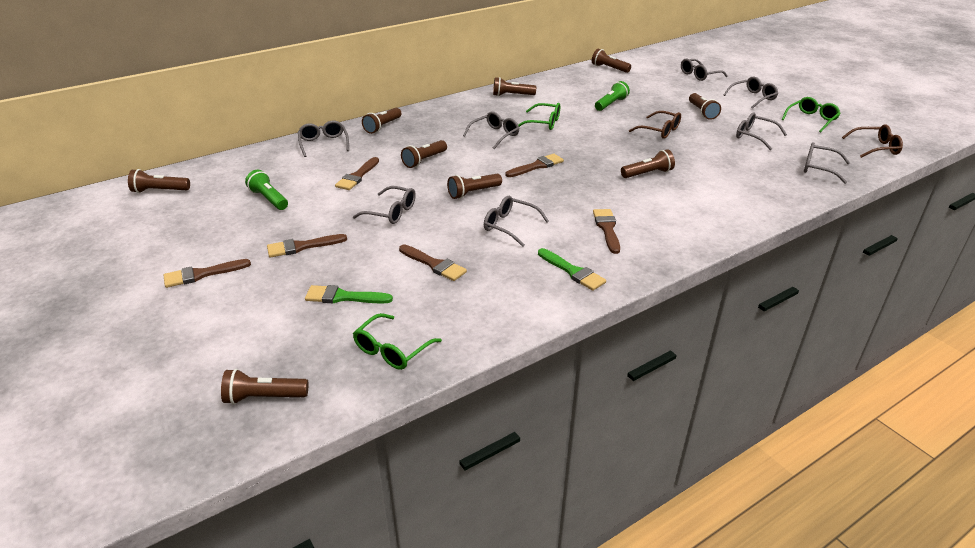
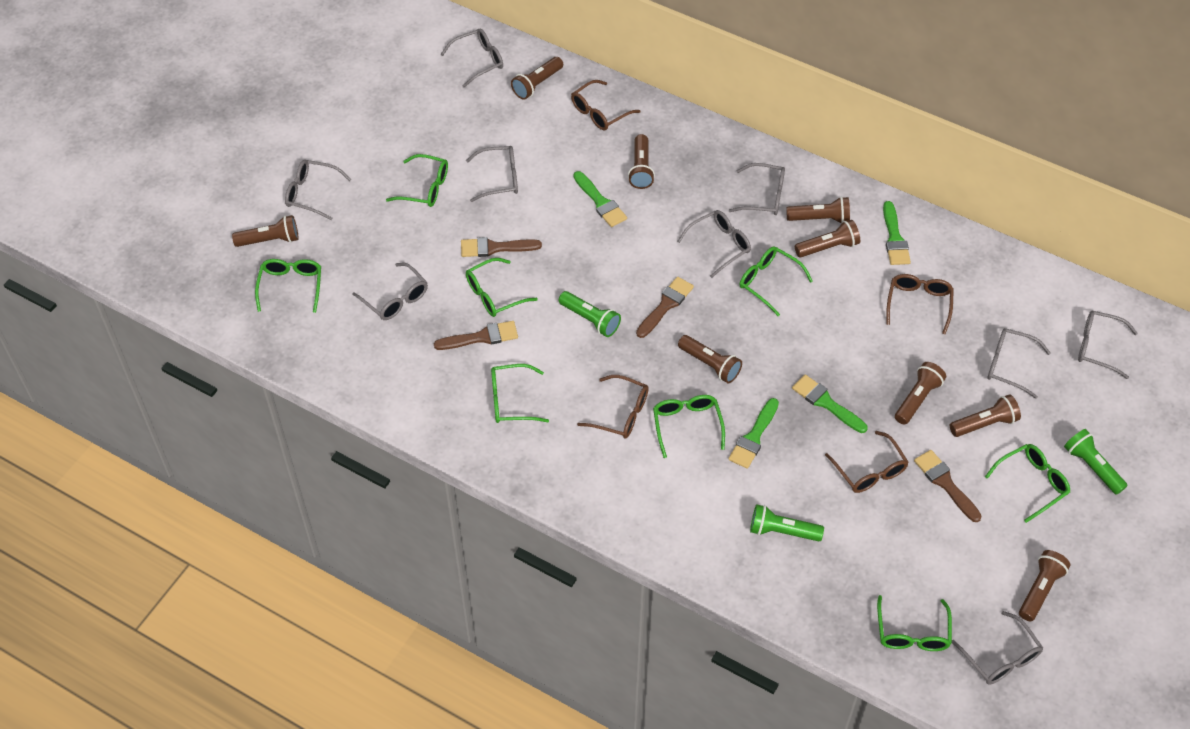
brown brush: [164,259,251,288] [267,234,347,257] [335,157,379,190] [399,244,467,281] [505,154,564,177] [593,209,620,254] = 6 -> [434,321,518,350] [461,237,542,257] [636,277,694,338] [914,450,981,522] = 4
brown glasses: [629,111,681,139] [842,125,903,158] = 2 -> [571,80,640,131] [577,375,649,438] [825,431,909,493] [886,274,954,334] = 4
green brush: [305,285,393,303] [538,248,606,291] = 2 -> [574,171,627,227] [729,398,779,469] [792,375,867,433] [883,201,911,265] = 4
green flashlight: [245,170,288,210] [595,81,630,111] = 2 -> [559,291,621,337] [750,504,824,541] [1064,429,1128,495] = 3
green glasses: [353,313,442,370] [518,103,560,130] [782,97,841,133] = 3 -> [255,259,321,313] [386,154,448,207] [466,258,538,317] [491,364,549,423] [653,395,725,458] [740,246,813,316] [877,595,952,651] [985,444,1070,523] = 8
grey glasses: [298,121,349,157] [353,186,416,224] [463,111,519,149] [484,196,549,247] [681,58,728,81] [724,76,778,109] [736,112,787,150] [804,142,850,184] = 8 -> [285,160,351,220] [352,263,428,320] [441,29,503,87] [466,146,518,202] [677,210,751,278] [729,163,785,215] [952,611,1043,685] [987,328,1050,399] [1078,311,1138,379] = 9

